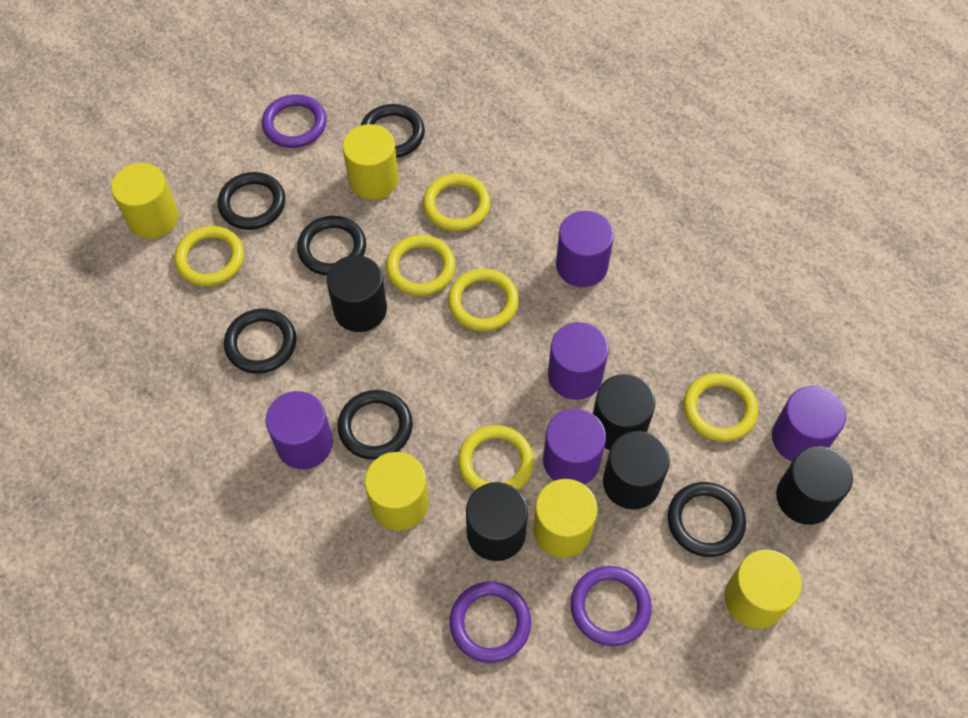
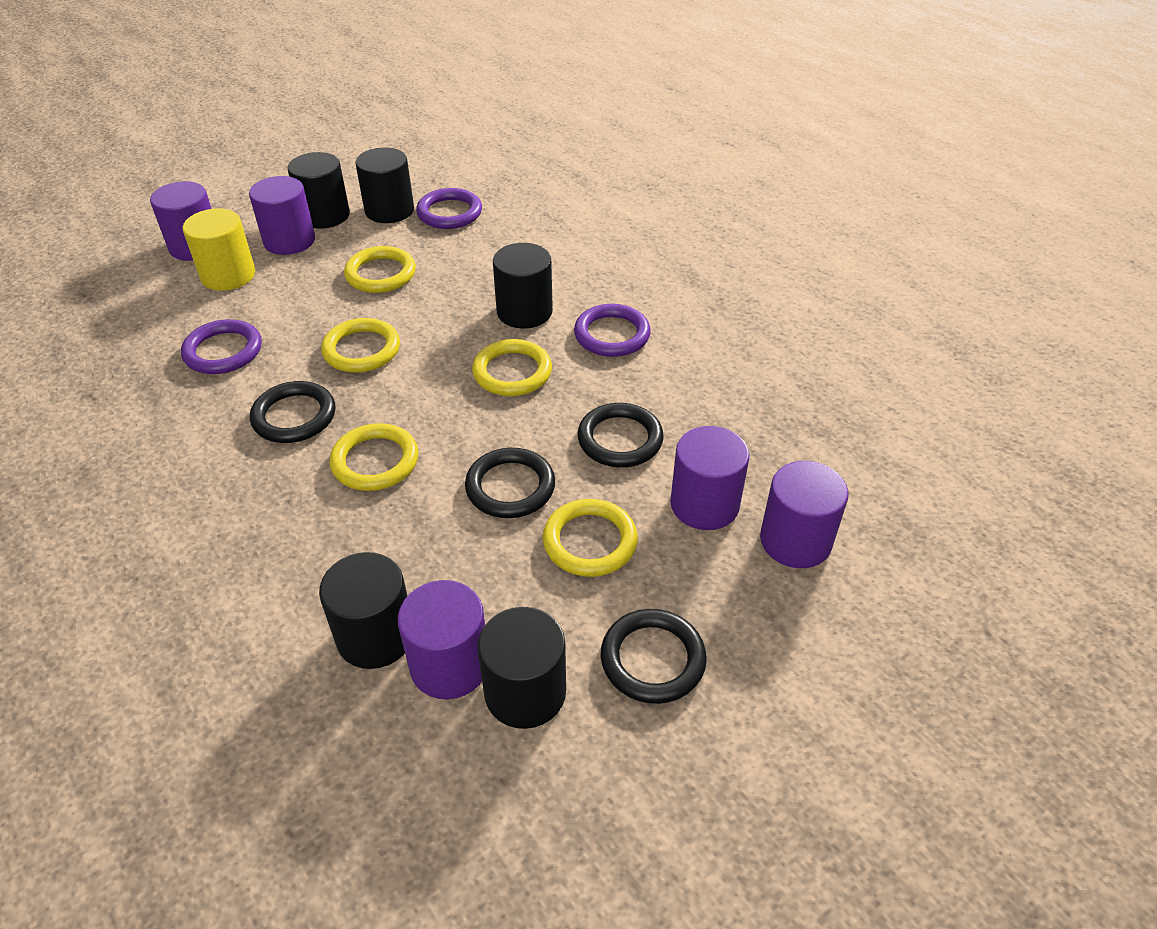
black ring: [218,172,285,230] [224,309,296,374] [297,216,366,276] [338,390,413,460] [361,104,425,158] [668,482,746,557] = 6 -> [250,381,335,443] [465,448,555,518] [578,403,664,467] [601,609,707,704] = 4
yellow cylinder: [111,163,179,239] [343,124,399,200] [365,452,429,531] [533,479,598,558] [724,549,802,629] = 5 -> [183,208,255,291] = 1
yellow ring: [174,226,244,286] [386,235,456,296] [423,174,491,232] [448,269,519,331] [458,425,534,490] [683,373,758,442] = 6 -> [321,318,400,373] [329,423,418,491] [344,246,416,293] [472,339,552,396] [543,499,638,577] = 5

